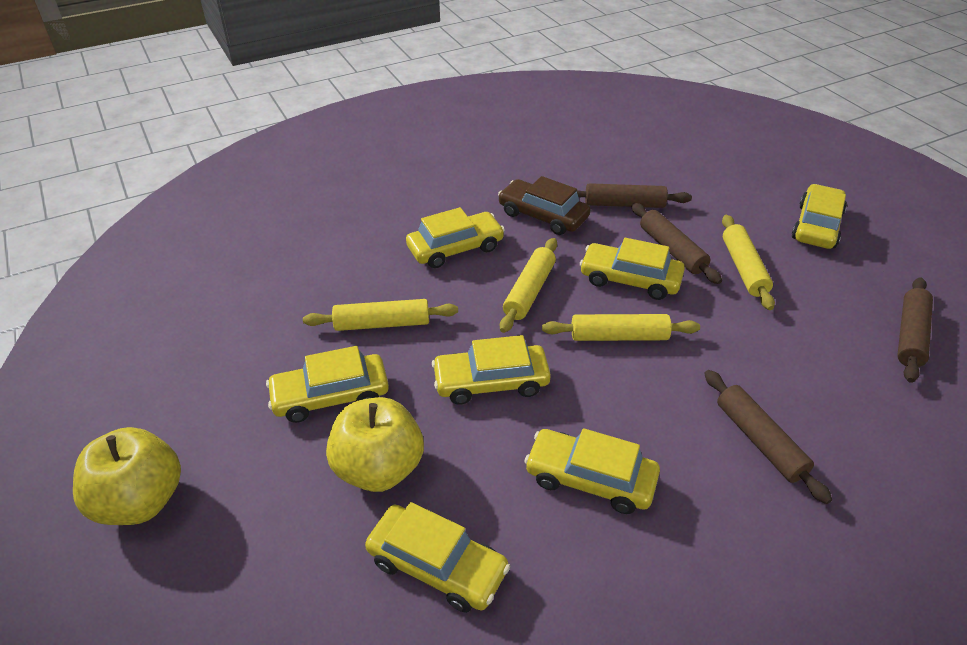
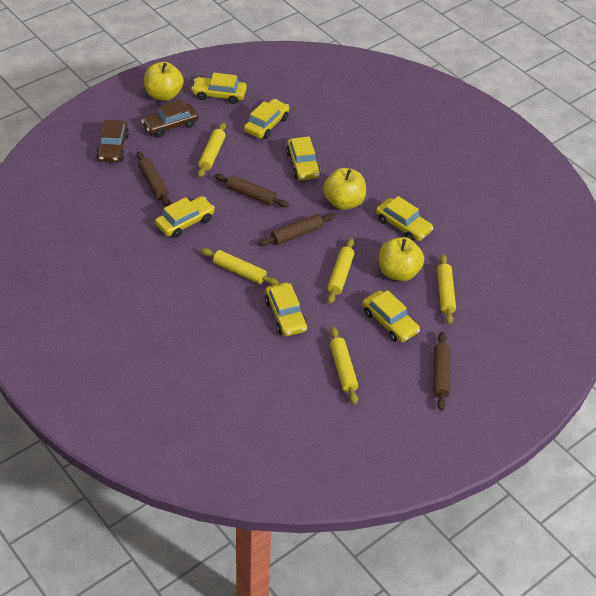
brown car: [498,176,590,235] = 1 -> [96,120,129,162] [141,99,198,137] = 2
yellow apple: [73,427,181,525] [326,397,424,492] = 2 -> [144,62,184,101] [323,168,366,210] [379,237,424,281] = 3
yellow rolling pin: [303,299,458,331] [500,238,557,333] [542,314,700,341] [722,215,775,310] = 4 -> [198,122,226,177] [201,248,279,285] [327,238,354,304] [330,327,358,405] [437,254,456,325] = 5

